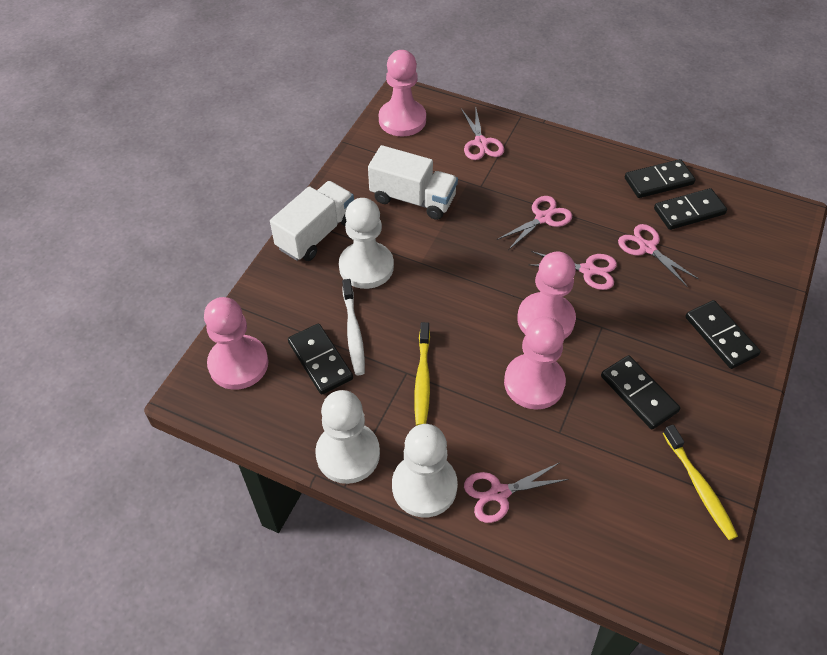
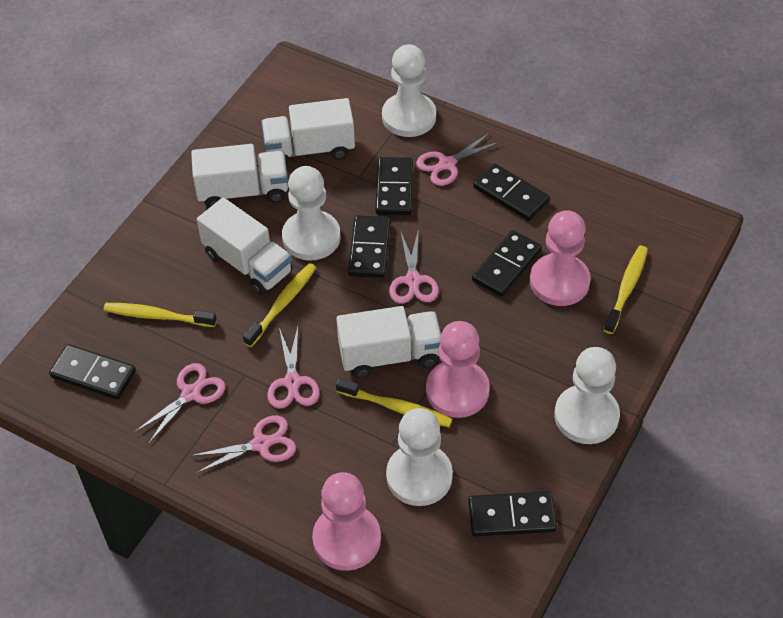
black domino: [288,324,353,394] [601,355,680,429] [625,159,696,198] [654,188,727,230] [685,300,761,369] = 5 -> [49,344,136,400] [348,215,391,278] [375,157,413,215] [468,491,557,537] [472,230,542,297] [473,163,550,221] = 6
pink pawn: [204,297,268,390] [379,50,426,137] [504,317,566,410] [517,251,576,339] = 4 -> [312,472,381,571] [426,321,490,418] [530,210,591,306] = 3
white pawn: [315,390,380,484] [339,198,394,289] [392,424,458,518] = 3 -> [282,166,341,261] [382,44,436,137] [386,408,453,506] [554,347,620,444] = 4
white toothbrush: [342,279,365,375] = 1 -> none = 0
white truck: [270,181,354,261] [368,145,458,220] = 2 -> [191,144,288,208] [197,197,293,295] [261,98,355,165] [336,306,441,378] = 4
yellow toothbrush: [414,322,430,426] [663,425,738,540] = 2 -> [103,303,217,327] [243,263,316,347] [336,378,452,427] [604,246,648,334] = 4

